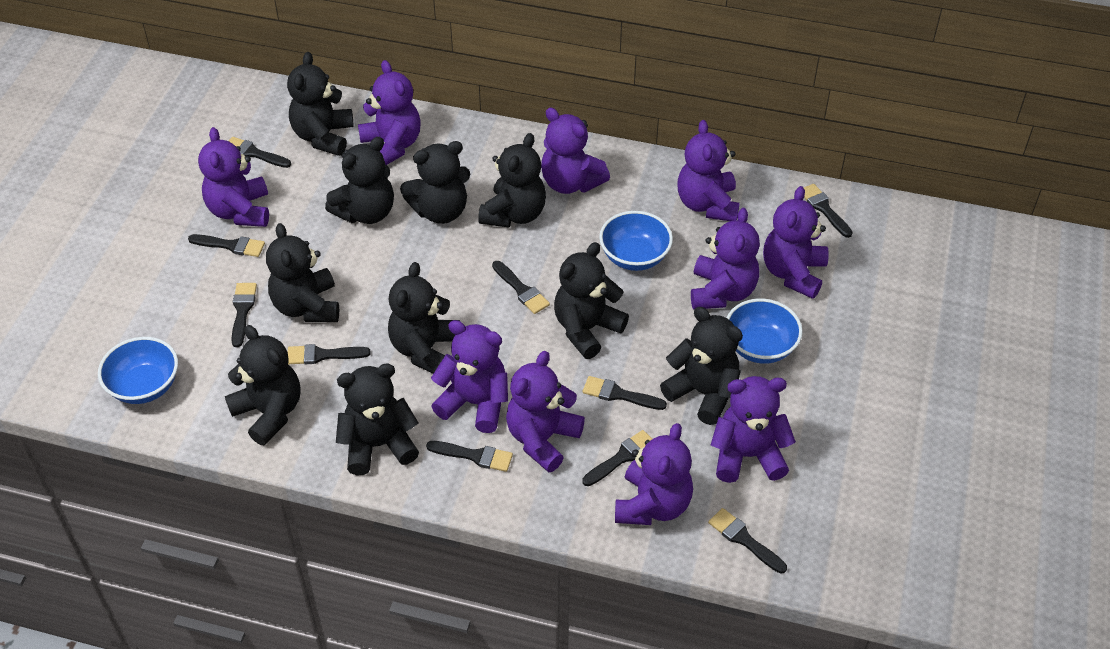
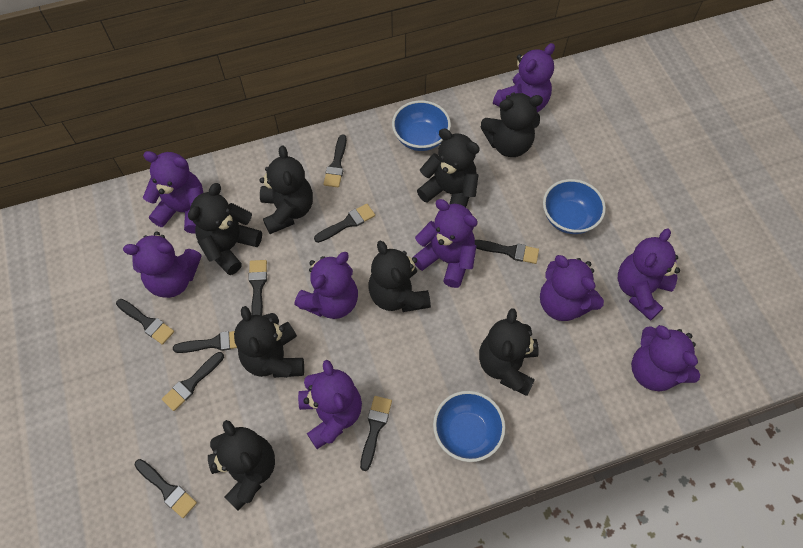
black brush: [188,234,265,257] [229,137,291,168] [231,283,257,347] [288,344,371,364] [426,441,513,472] [492,261,550,314] [582,430,652,486] [583,376,667,410] [708,508,787,574] [804,184,853,238] = 10 -> [116,299,174,345] [134,459,197,518] [162,352,224,411] [173,331,237,353] [248,260,267,315] [314,204,375,243] [323,134,347,187] [360,396,392,471] [475,240,539,264] = 9
black teddy bear: [225,325,301,445] [266,223,339,322] [287,52,354,156] [325,137,394,224] [336,363,419,475] [388,262,460,374] [400,141,470,224] [478,133,546,227] [554,242,629,359] [660,307,743,425] = 10 -> [188,183,262,275] [208,420,275,511] [234,306,304,378] [260,145,313,234] [368,240,431,312] [417,129,480,207] [479,308,539,396] [480,92,543,157] = 8
purple teddy bear: [198,127,269,227] [358,60,421,165] [431,320,508,433] [506,351,585,472] [541,107,610,194] [615,423,693,525] [677,120,740,221] [691,208,760,310] [711,376,796,483] [763,186,829,299] = 10 -> [123,231,202,298] [143,151,203,234] [295,252,358,319] [298,360,362,449] [412,199,478,288] [493,43,555,112] [540,255,604,321] [618,228,680,321] [631,325,700,391] = 9

